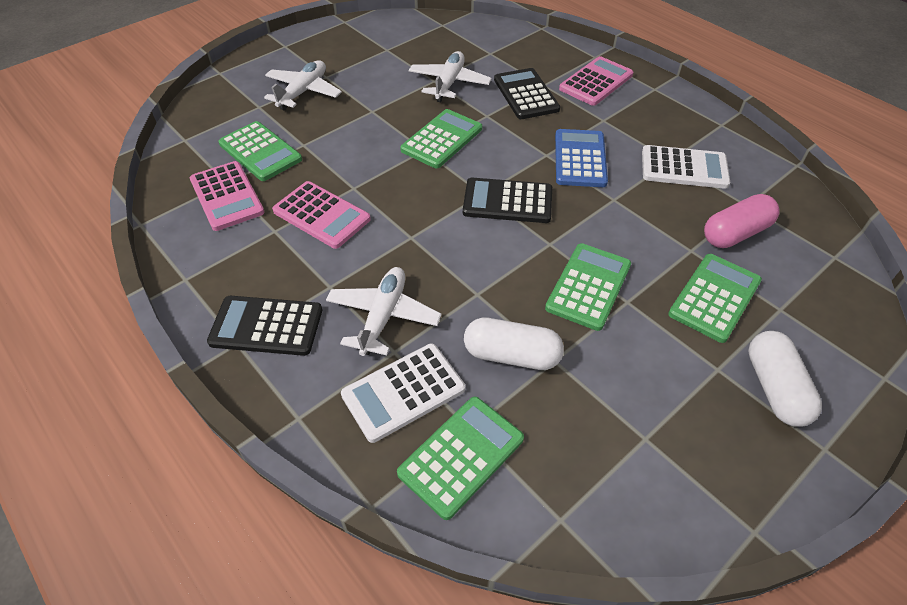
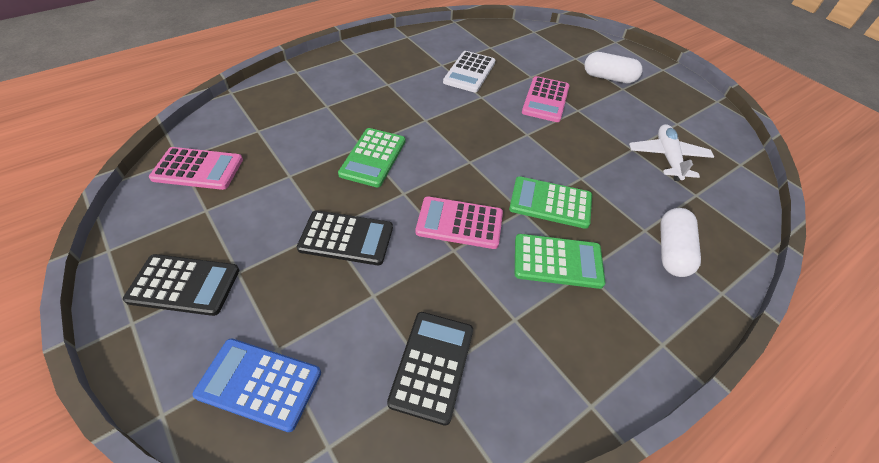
green calculator: [218,121,302,181] [397,397,524,520] [400,109,482,168] [545,243,631,331] [668,254,762,343] = 5 -> [338,128,405,187] [509,176,592,229] [515,234,605,289] = 3
pink capsule: [704,194,780,248] = 1 -> none = 0
white calculator: [341,343,465,443] [642,145,730,189] = 2 -> [443,51,495,92] = 1
white plane: [264,60,342,111] [326,267,442,356] [409,51,492,102] = 3 -> [629,124,714,181] = 1

